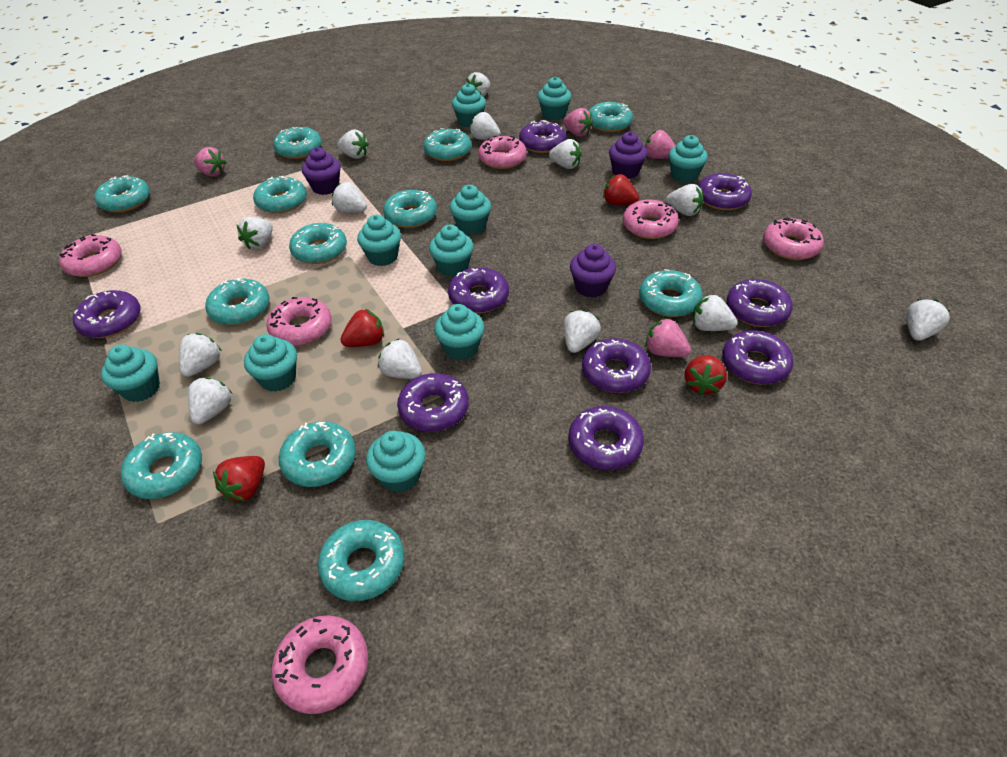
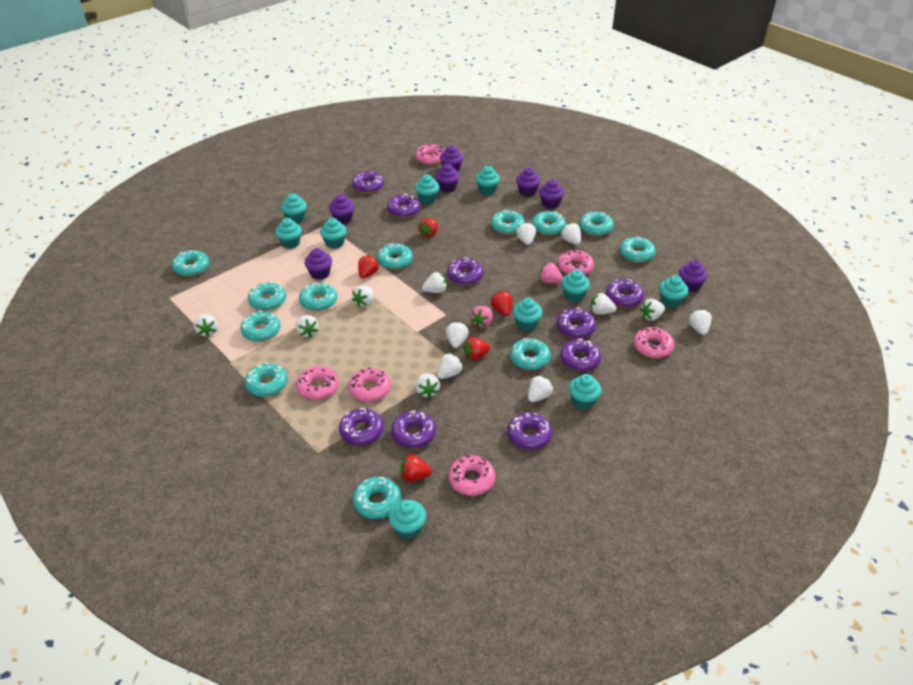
pink strawberry: [194,147,226,177] [563,108,593,137] [645,130,675,159] [645,318,691,357] = 4 -> [471,306,493,328] [539,263,563,283] = 2
purple cupcake: [302,147,341,195] [570,244,616,298] [609,132,647,179] = 3 -> [304,248,332,280] [329,194,354,224] [435,163,460,192] [440,145,463,171] [516,168,541,197] [539,179,564,209] [679,260,708,292] = 7
red strawberry: [213,456,265,502] [340,309,384,347] [603,174,639,205] [685,355,727,396] = 4 -> [358,255,379,278] [400,454,432,482] [418,218,438,238] [463,337,490,361] [491,291,512,316] = 5

